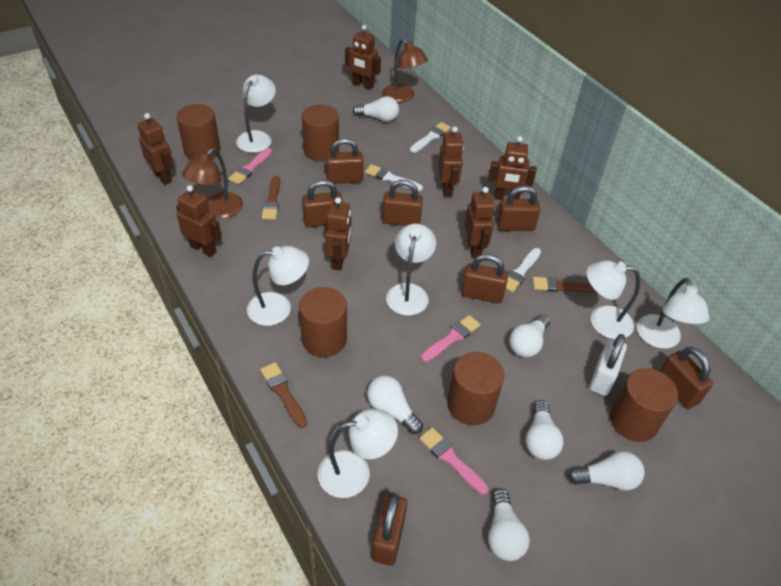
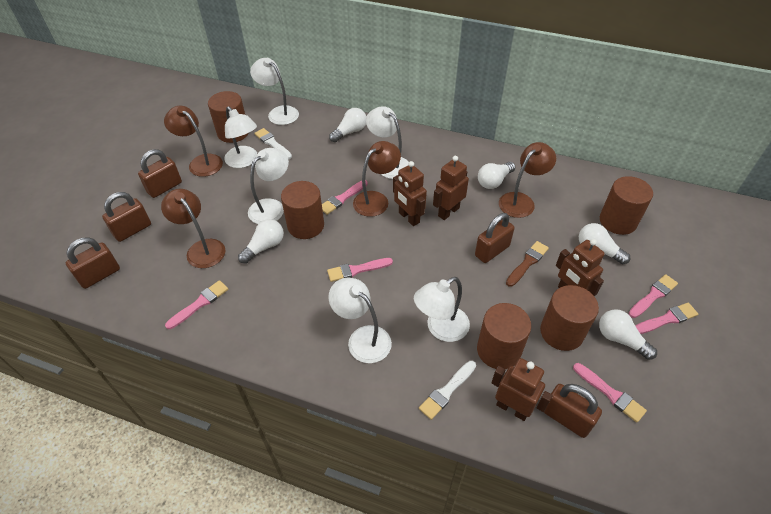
brown brush: [260,362,307,428] [262,176,280,220] [533,277,598,293] = 3 -> [506,241,549,287] = 1
brown lamp: [182,148,243,218] [383,39,428,102] = 2 -> [161,189,226,268] [164,106,223,177] [353,141,401,217] [499,142,556,218] = 4
brown padlock: [302,180,343,227] [325,138,364,184] [372,494,407,566] [382,180,423,226] [461,254,508,303] [496,186,541,231] [660,347,713,409] = 7 -> [66,237,120,289] [102,192,151,242] [138,149,182,198] [475,213,515,263] [544,384,602,438] = 5
brown robot: [137,113,174,185] [176,185,222,257] [325,197,351,270] [345,25,381,90] [438,127,464,197] [465,187,495,258] [488,136,537,200] = 7 -> [393,161,427,226] [433,156,469,220] [491,358,553,421] [556,239,605,296] = 4
pink brush: [228,148,272,185] [419,428,488,495] [421,315,480,362] = 3 -> [165,280,228,329] [322,180,368,215] [327,258,393,282] [573,363,647,423] [629,274,678,318] [636,303,698,334] = 6
white brush: [365,164,423,191] [410,122,451,153] [506,248,541,292] = 3 -> [254,128,292,159] [419,361,476,420] = 2
white light bulb: [352,96,399,122] [367,376,423,434] [488,489,530,561] [509,314,550,357] [525,400,563,460] [568,451,645,491] = 6 -> [238,219,284,264] [329,108,367,142] [478,162,515,189] [579,223,630,264] [599,309,657,360] = 5
white padlock: [589,334,627,396] = 1 -> none = 0

